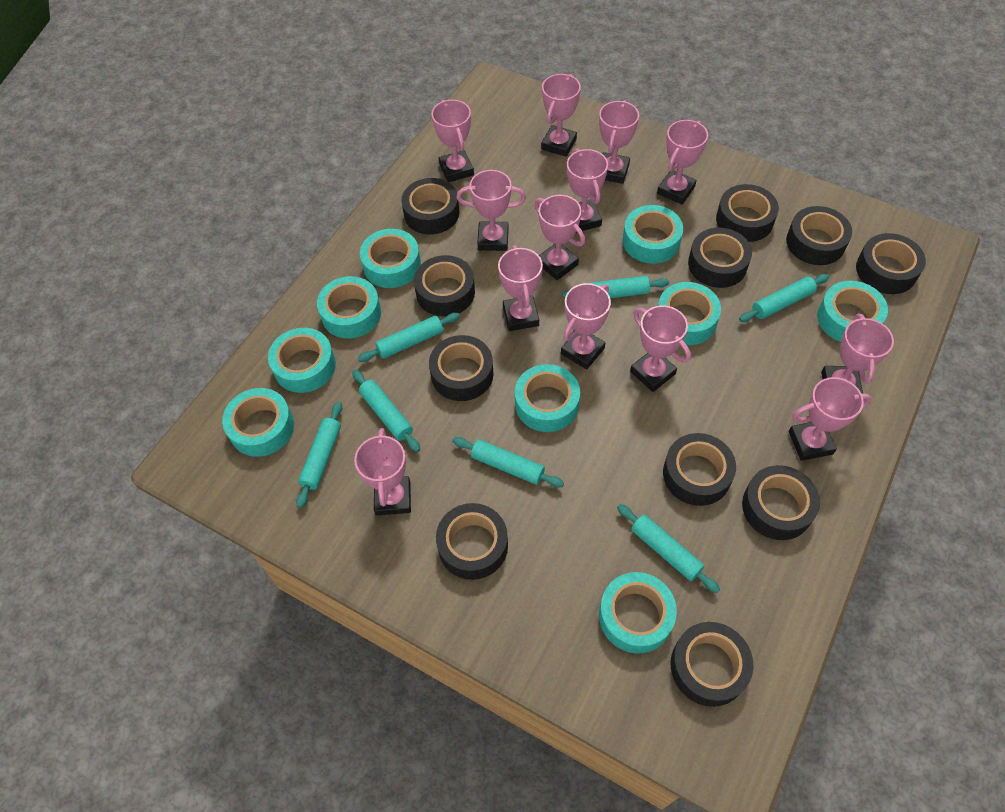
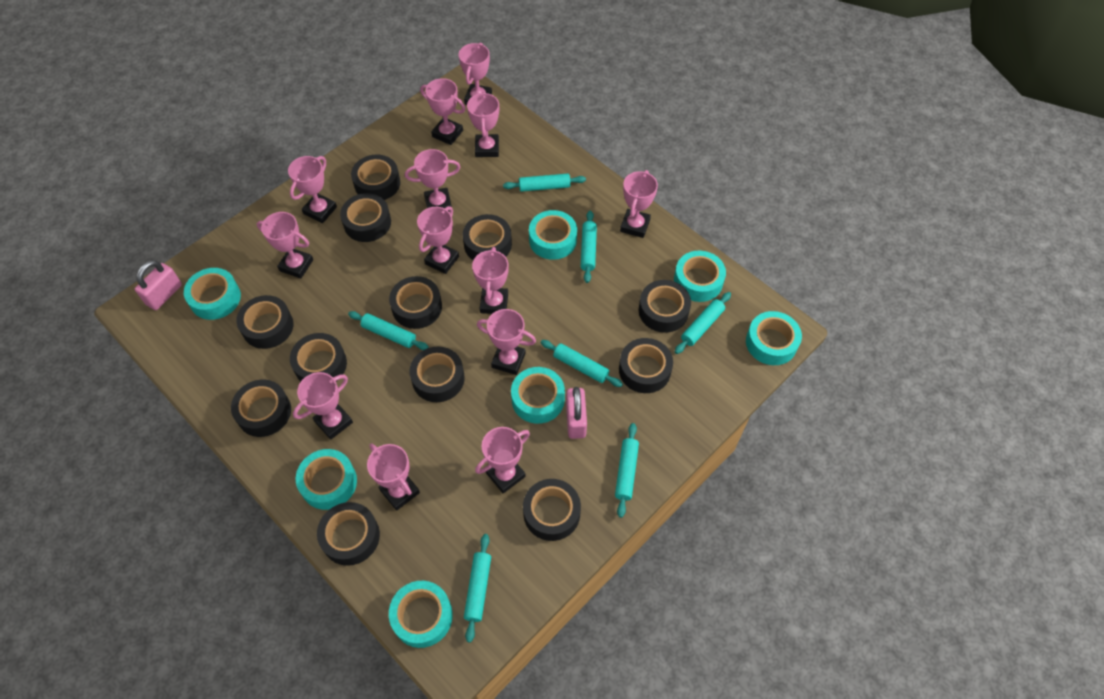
black tape: [401,178,459,234] [414,255,475,317] [429,335,494,401] [436,503,508,580] [663,433,736,506] [671,622,754,707] [688,228,752,288] [716,184,779,242] [742,465,820,540] [786,206,852,265] [856,233,926,294] = 11 -> [231,380,291,437] [236,295,293,349] [290,333,347,382] [317,502,380,566] [340,193,391,242] [351,155,400,200] [389,276,442,329] [409,347,465,402] [463,214,512,260] [523,479,581,541] [619,338,673,393] [639,280,691,333] = 12
pink padlock: none = 0 -> [135,260,182,310] [566,387,587,439] = 2
turquoise tape: [222,388,294,457] [268,328,336,393] [317,276,381,338] [360,229,421,288] [515,364,580,432] [599,572,677,654] [623,205,683,264] [658,282,721,345] [817,281,888,342] = 9 -> [184,268,241,320] [296,449,357,510] [389,581,453,648] [511,367,565,424] [529,210,577,260] [674,251,726,302] [746,311,802,365] = 7

